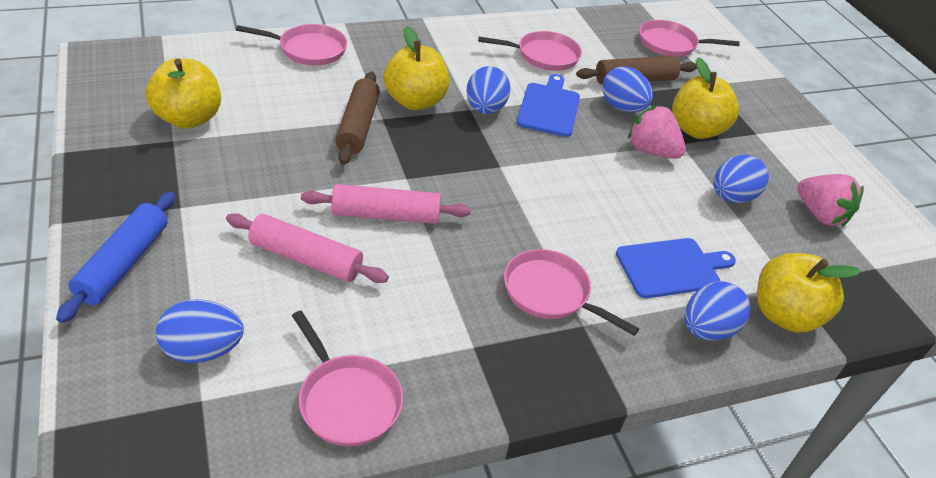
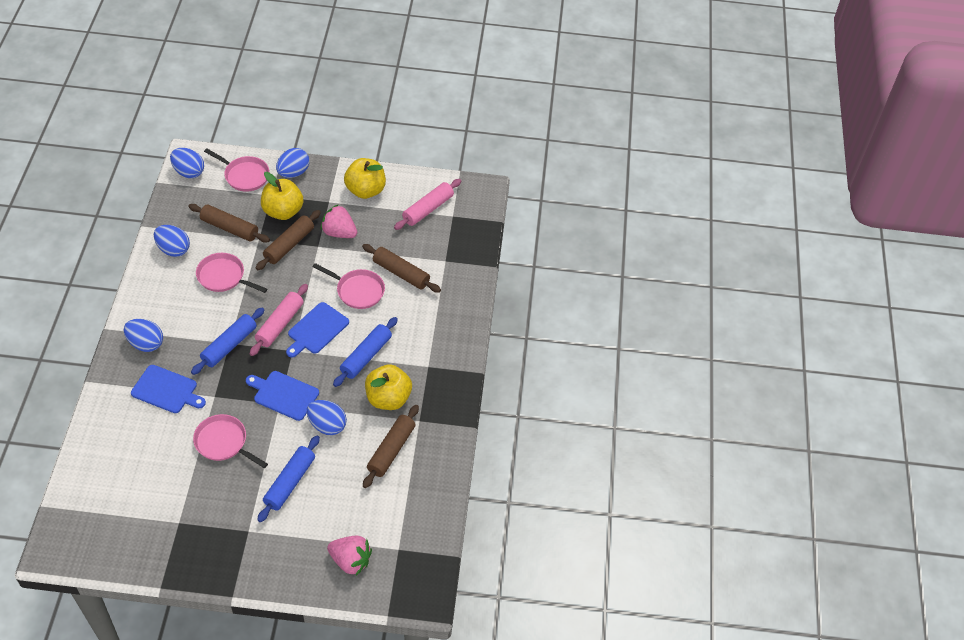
blue cutting board: [517,74,580,137] [616,238,736,298] = 2 -> [131,365,206,413] [246,371,319,421] [286,302,349,358] = 3
blue rolling pin: [56,192,175,323] = 1 -> [191,307,265,375] [257,436,320,522] [333,317,398,387] = 3
brown rolling pin: [335,72,380,165] [576,56,697,85] = 2 -> [188,204,270,243] [256,210,321,270] [362,244,441,293] [363,405,419,488] = 4
pink pan: [236,24,347,65] [292,311,403,446] [478,31,582,71] [504,249,639,336] [639,20,740,57] = 5 -> [193,414,268,468] [196,253,267,293] [204,148,270,192] [313,263,385,309] = 4
yellow apple: [146,58,221,129] [383,26,449,110] [672,57,739,139] [757,253,861,333] = 4 -> [261,172,303,220] [344,158,386,199] [365,364,412,410] = 3

